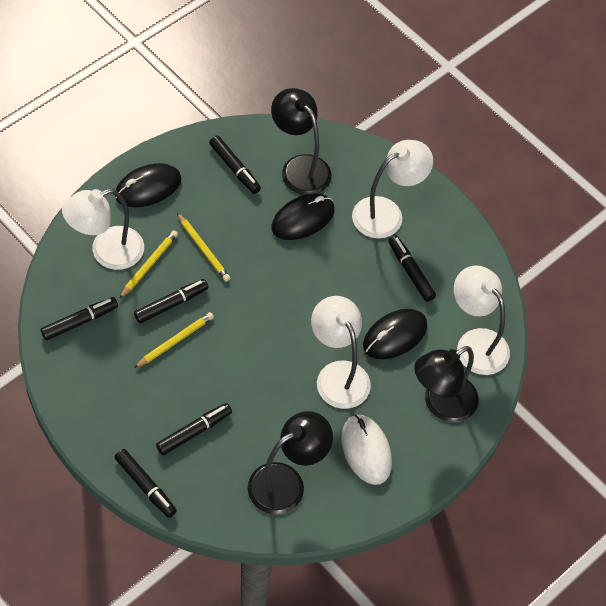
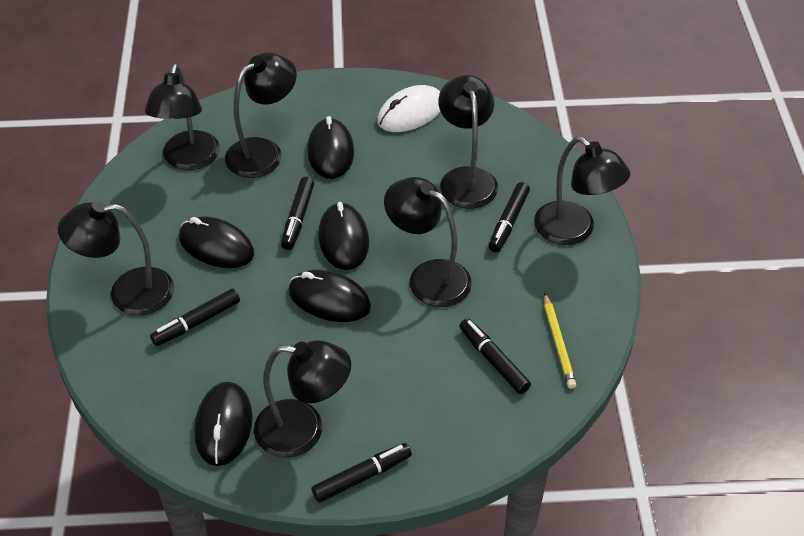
black lamp: [248,411,333,515] [271,88,332,195] [414,346,478,422] = 3 -> [58,201,174,315] [144,64,220,170] [225,53,297,178] [254,340,351,458] [384,177,472,307] [438,75,498,209] [534,137,630,245] = 7
black marker: [41,297,118,340] [114,449,177,518] [134,279,209,323] [156,403,232,455] [209,135,261,194] [388,235,436,302] = 6 -> [150,288,240,346] [281,177,314,250] [311,443,412,503] [459,318,531,394] [489,182,530,252] = 5
black mouse: [115,163,182,207] [271,193,334,240] [363,309,427,359] = 3 -> [179,216,254,268] [194,382,253,466] [288,270,371,322] [307,116,354,179] [318,202,369,270] = 5
white lamp: [62,189,144,270] [311,296,371,409] [352,140,433,239] [454,265,510,375] = 4 -> none = 0
yellow pencil: [119,230,178,299] [134,312,214,368] [177,213,230,282] = 3 -> [544,293,576,389] = 1

